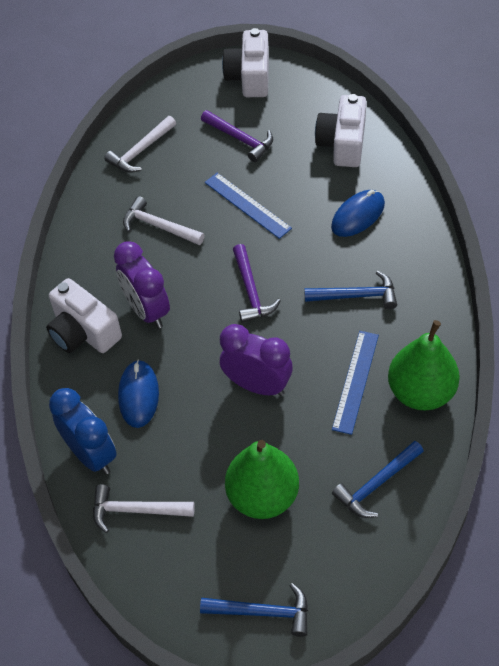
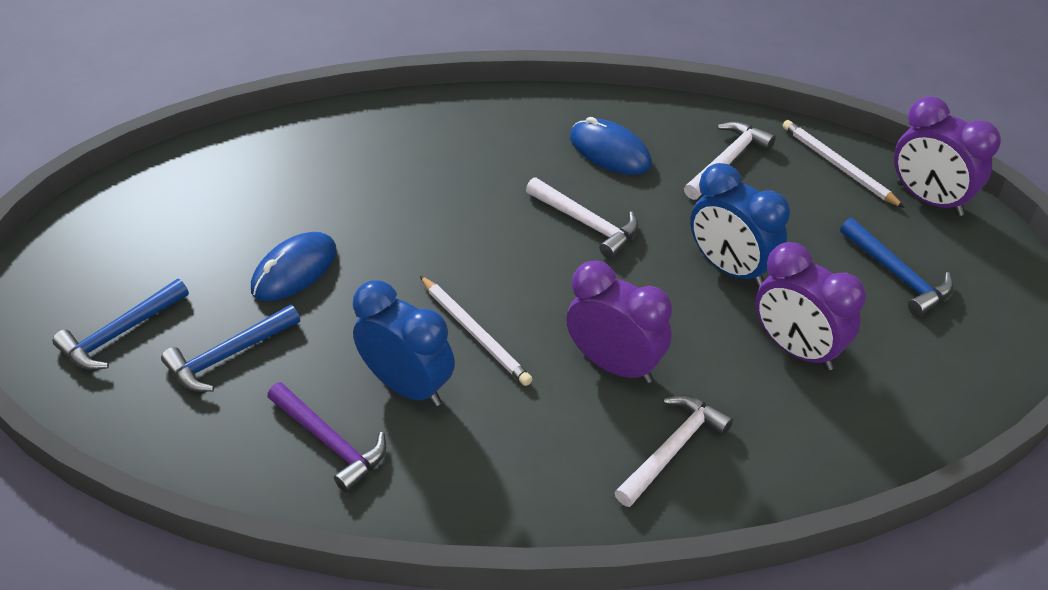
blue clock: [49,388,117,475] = 1 -> [353,280,455,407] [690,163,790,287] = 2
blue ruler: [205,173,292,239] [332,331,379,435] = 2 -> none = 0
green pear: [225,440,299,519] [388,320,460,411] = 2 -> none = 0
purple clock: [114,241,170,329] [220,324,293,396] = 2 -> [566,261,672,383] [755,242,866,370] [894,96,1001,216] = 3
purple hammer: [201,110,273,162] [233,244,281,323] = 2 -> [267,382,386,493] = 1
white camera: [46,278,122,353] [222,28,269,97] [315,94,367,167] = 3 -> none = 0
white pencil: none = 0 -> [420,276,533,386] [782,120,905,208] = 2

